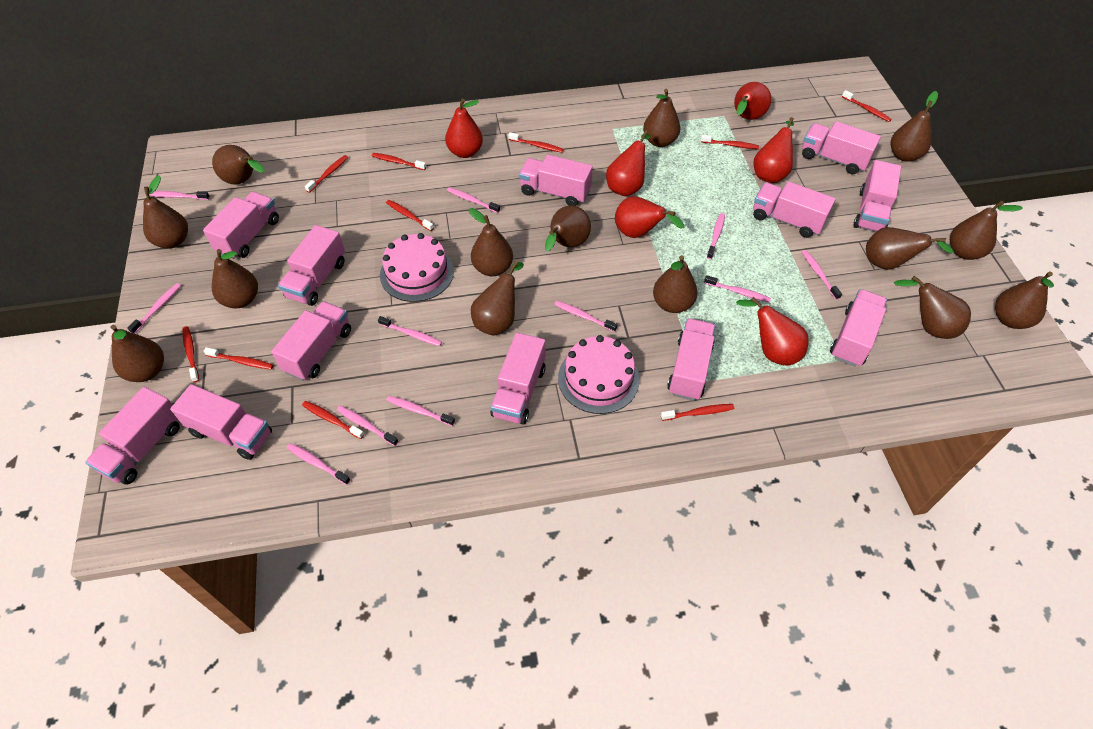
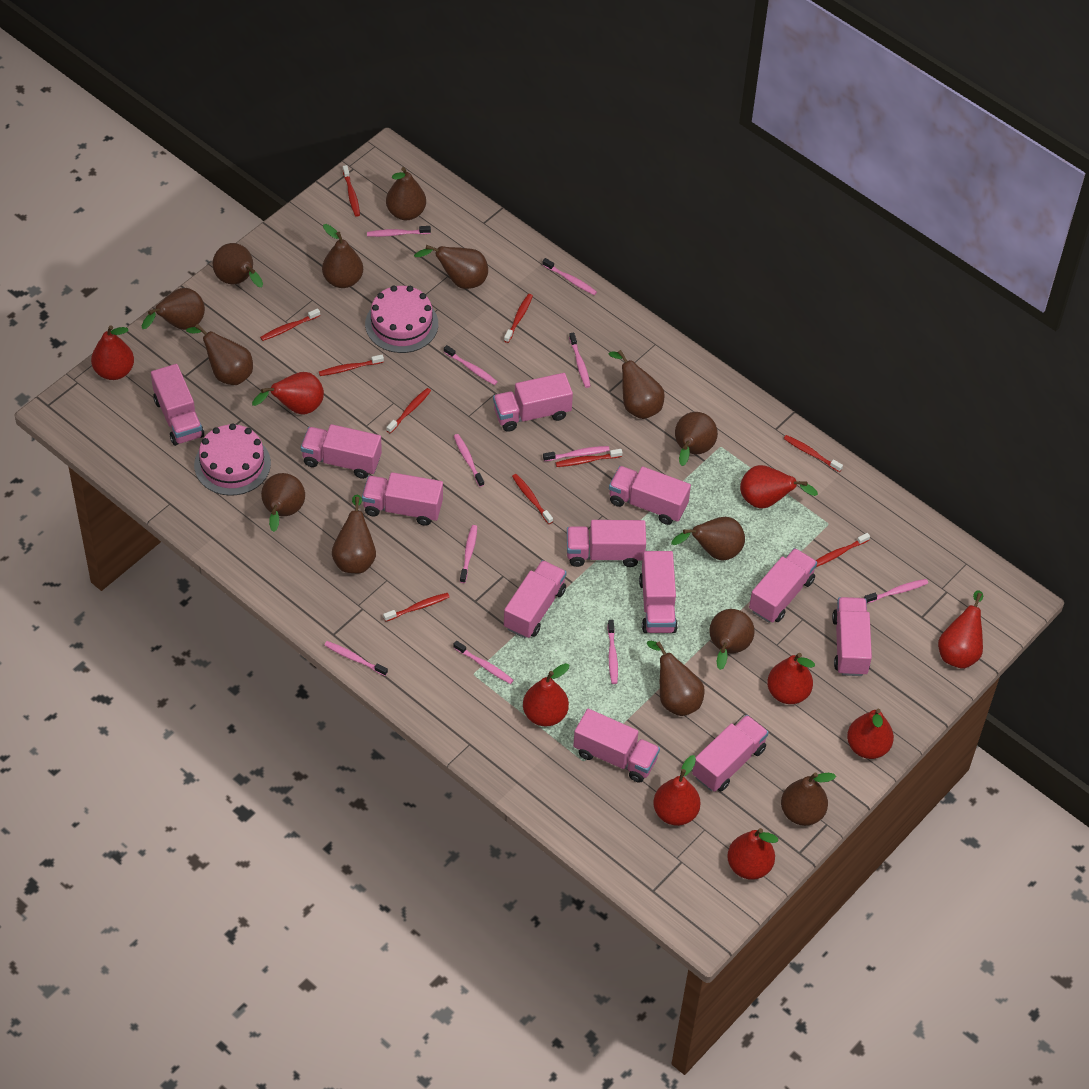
red pear: [445,99,483,158] [606,130,651,197] [615,196,684,238] [734,82,771,120] [736,296,809,366] [753,117,794,183] = 6 -> [91,325,134,380] [252,372,324,415] [523,663,569,726] [653,755,701,826] [727,828,778,880] [740,465,818,509] [767,653,815,704] [847,708,894,759] [938,591,983,669] = 9

